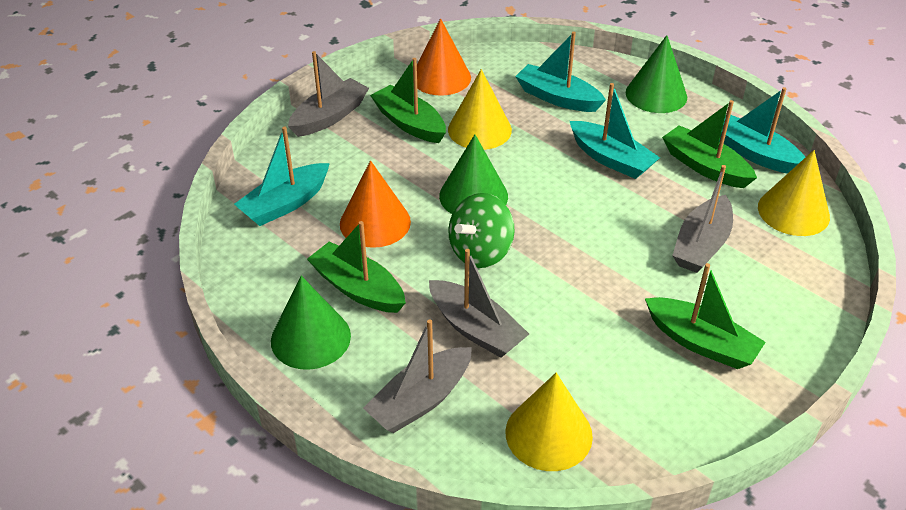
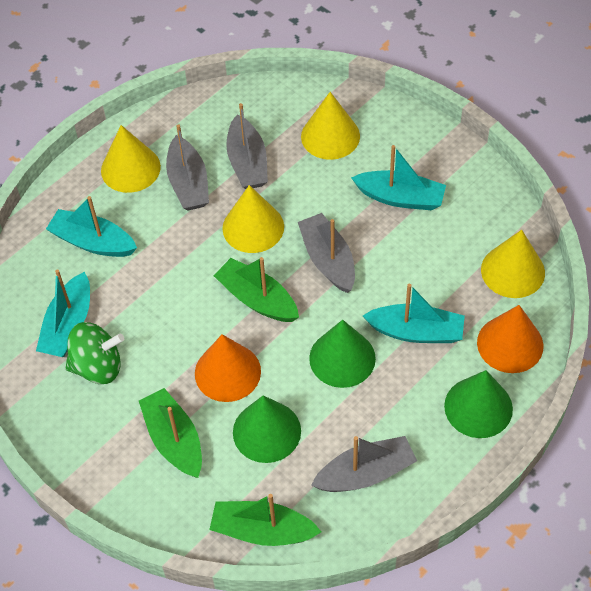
green boat: [307,221,406,313] [370,58,446,143] [645,263,766,369] [662,100,757,188] = 4 -> [139,388,202,478] [209,494,321,546] [213,257,299,322] = 3
yellow cone: [448,69,512,150] [505,373,593,471] [758,150,830,236] = 3 -> [101,125,161,193] [222,185,284,253] [301,92,360,160] [481,230,545,298] = 4

